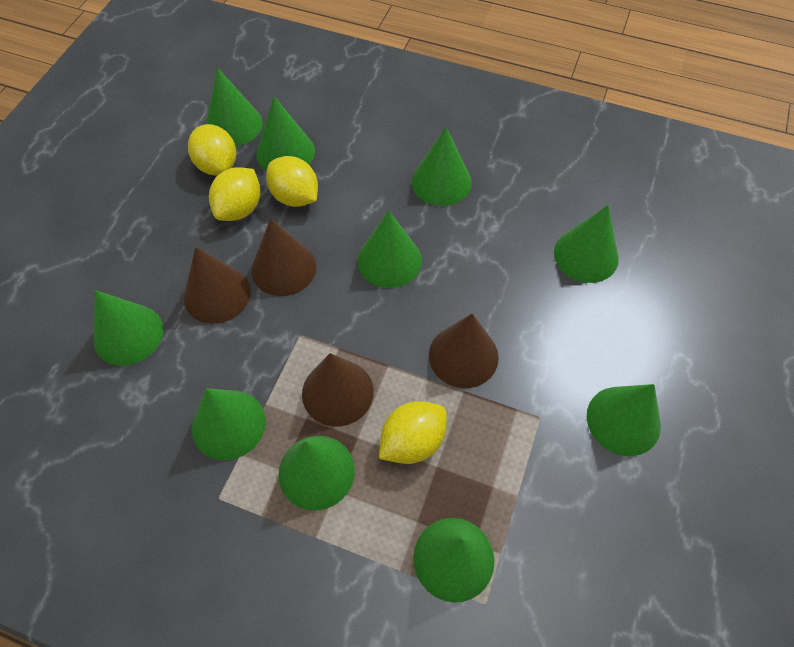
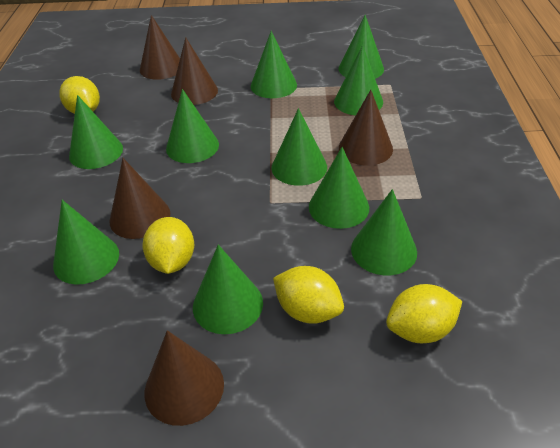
brown cone: [184,247,251,324] [251,219,316,296] [302,353,374,426] [429,313,499,388] = 4 -> [109,158,170,239] [140,15,180,80] [144,330,224,426] [171,37,218,105] [339,90,393,165] = 5

